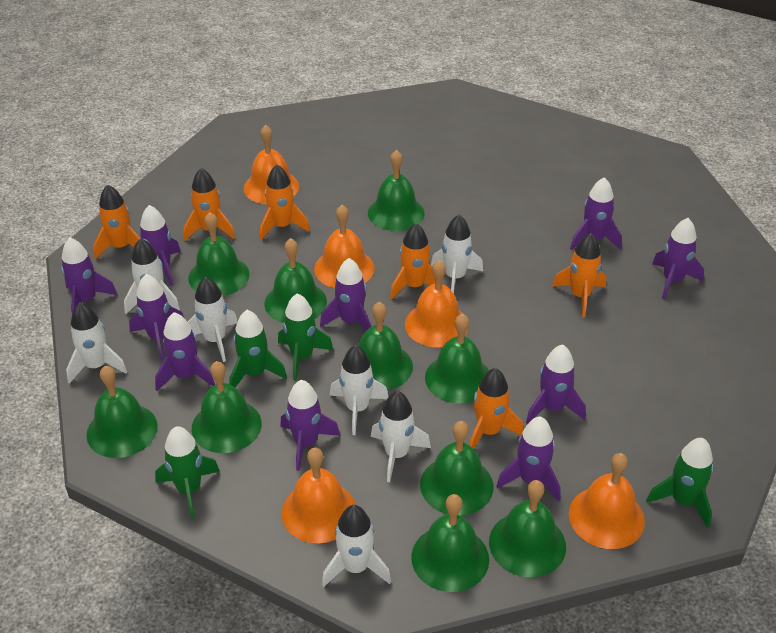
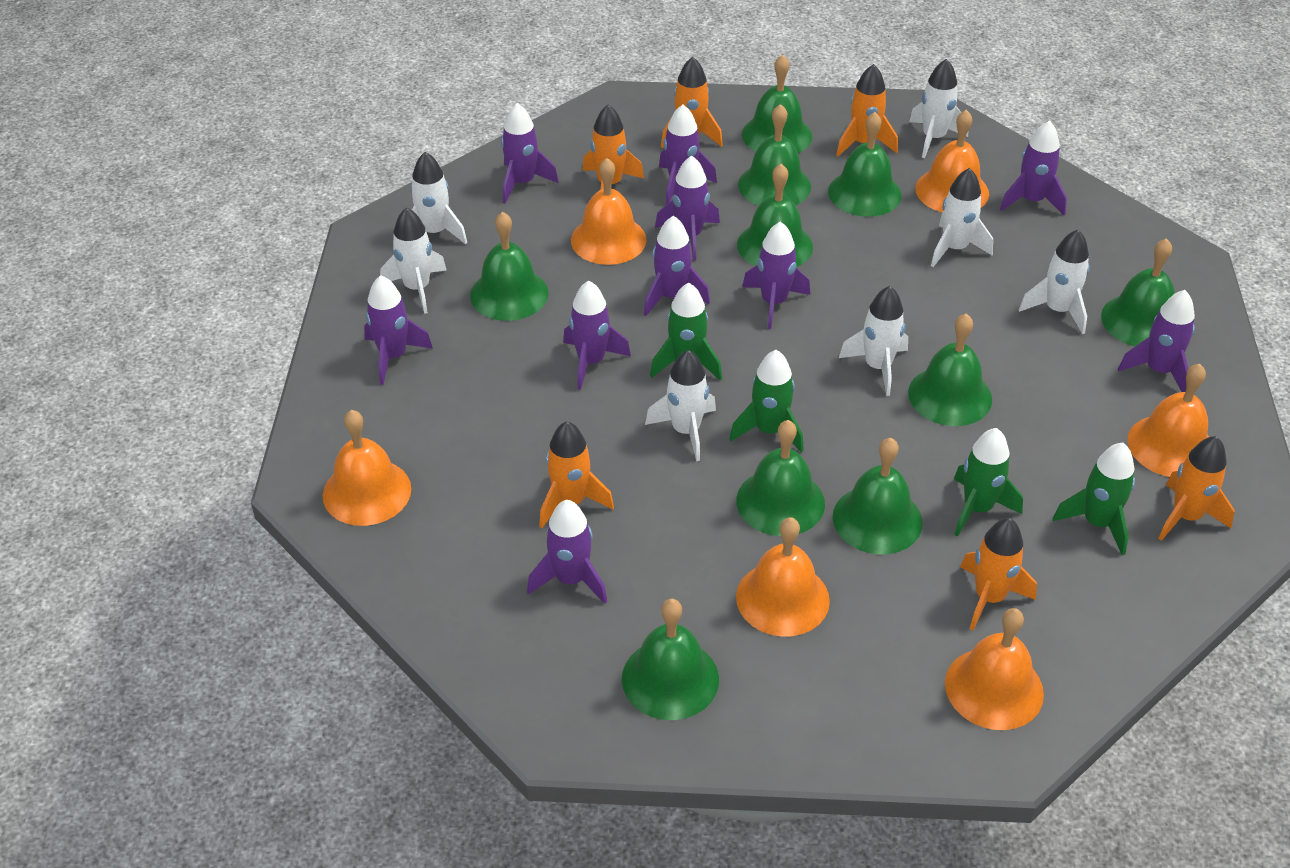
orange bell: [244,125,299,204] [282,447,356,543] [314,205,374,288] [405,260,468,347] [569,453,645,549] = 5 -> [323,410,411,526] [571,158,647,265] [736,517,830,637] [915,110,989,212] [945,608,1044,730] [1127,364,1209,477] = 6

